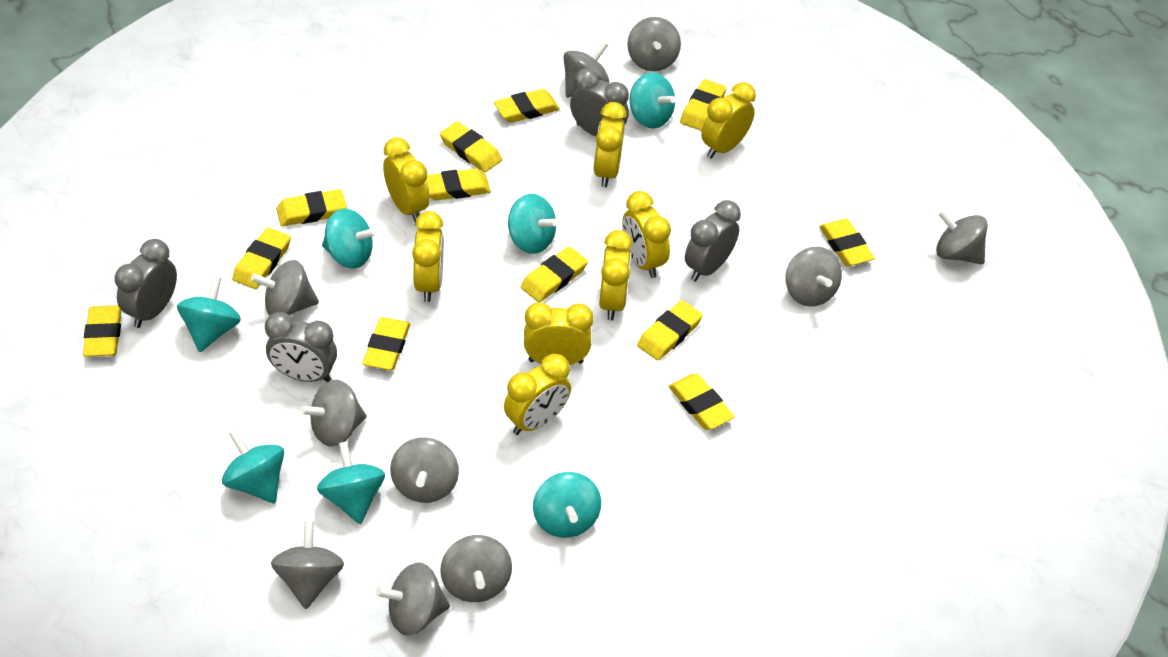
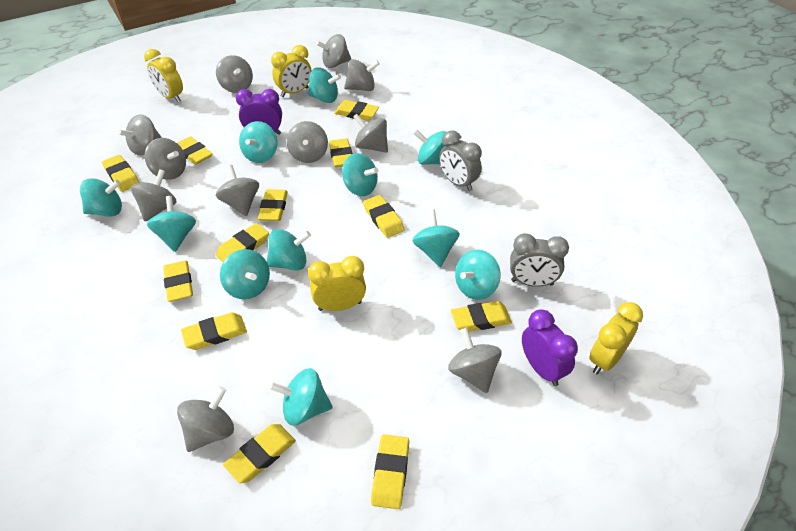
grey clock: [115,239,177,328] [265,312,337,382] [570,68,629,137] [685,200,741,282] = 4 -> [439,130,482,191] [510,233,569,287] = 2
grey spinning top: [251,260,319,315] [271,521,344,609] [300,380,367,447] [376,563,450,636] [390,437,459,503] [440,535,512,602] [563,41,609,97] [627,17,681,71] [786,246,842,307] [936,209,988,265] = 10 -> [118,114,162,156] [131,169,176,221] [145,138,186,180] [177,387,234,452] [216,55,253,93] [216,165,259,216] [287,121,328,163] [316,34,351,68] [344,59,380,91] [353,114,388,153] [448,328,502,393] = 11
purple clock: none = 0 -> [236,89,282,135] [522,309,578,386] = 2
turquoise spinning top: [177,276,241,352] [222,429,284,503] [317,441,385,524] [322,209,377,269] [508,194,558,254] [533,472,601,538] [630,72,676,128] = 7 -> [80,178,122,217] [147,196,196,252] [220,249,270,299] [239,121,278,163] [267,229,311,270] [269,368,333,426] [308,68,341,103] [342,153,378,196] [412,210,460,267] [413,130,446,165] [455,250,501,300] = 11
yellow clock: [383,137,430,222] [412,211,444,302] [504,354,571,435] [524,302,594,365] [593,102,627,187] [599,230,633,320] [622,191,671,278] [701,82,756,159] = 8 -> [144,49,183,102] [271,45,312,97] [308,256,366,311] [589,302,643,375] = 4

